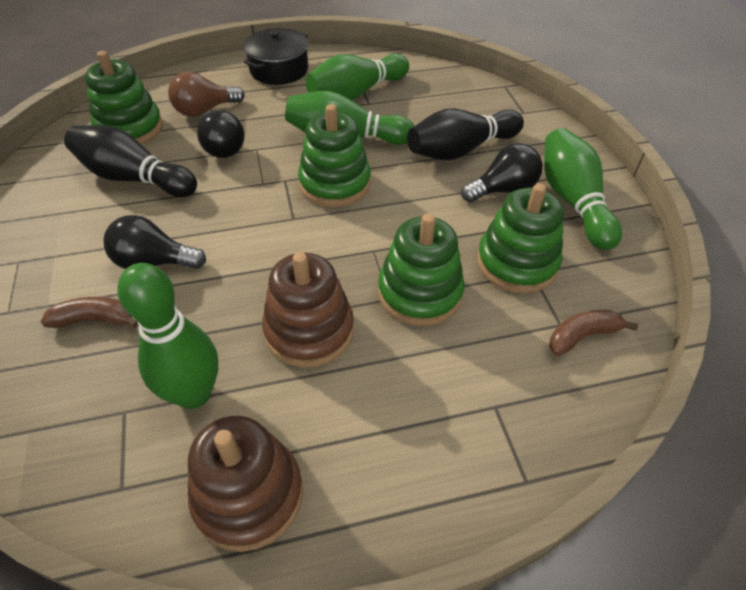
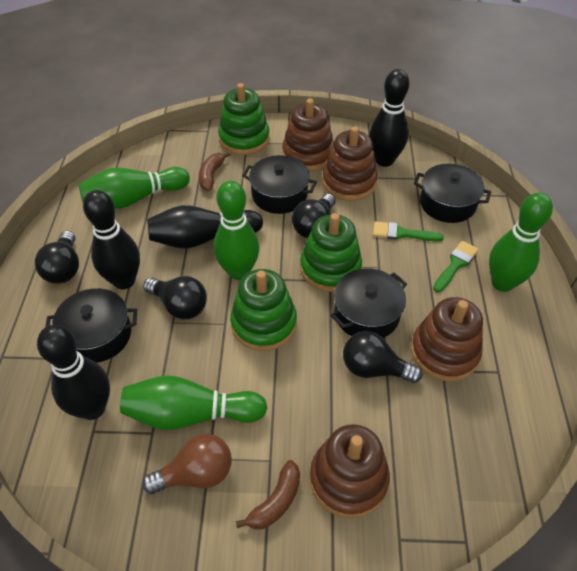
black bowling pin: [64,125,197,197] [407,108,524,160] = 2 -> [37,325,110,420] [83,190,140,289] [147,205,263,249] [369,69,410,167] = 4
black light bulb: [103,215,206,269] [197,110,245,158] [461,143,543,202] = 3 -> [35,230,79,284] [143,276,207,319] [292,194,335,238] [343,331,422,383] = 4
black pot: [244,28,308,85] = 1 -> [45,288,137,363] [242,155,317,214] [330,268,407,338] [414,164,491,223] = 4
brown stacking toy: [188,416,303,552] [262,252,354,368] = 2 -> [282,98,334,171] [310,424,390,518] [322,126,378,201] [411,297,483,382] = 4
green brush: none = 0 -> [373,221,444,241] [433,241,479,292] = 2
green stacking toy: [85,51,163,144] [298,104,371,207] [378,213,465,326] [477,183,564,293] = 4 -> [218,83,270,155] [230,269,297,351] [300,213,362,292] = 3

